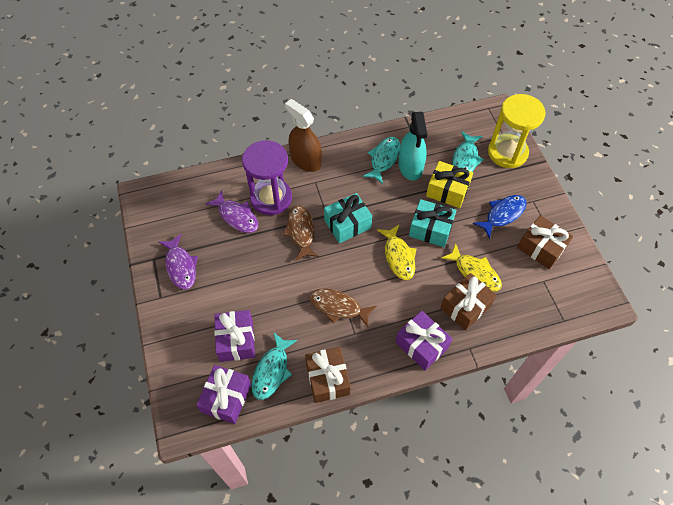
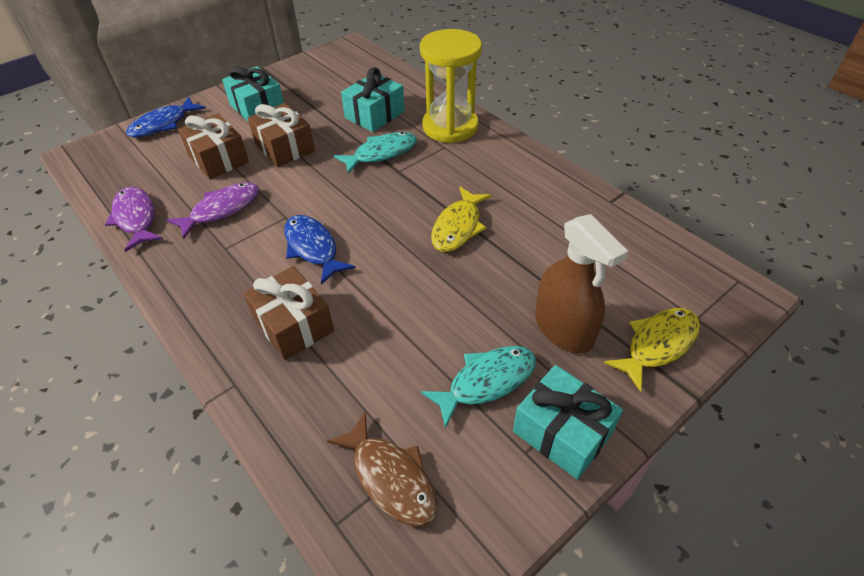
blue fish: [473,195,527,239] = 1 -> [126,97,206,137] [284,215,355,285] = 2
brown fish: [283,205,319,261] [309,288,376,327] = 2 -> [327,412,438,527] = 1
purple gift: [197,365,251,424] [214,310,255,362] [395,311,452,370] = 3 -> none = 0
purple hourglass: [242,140,292,215] = 1 -> none = 0
turquoise fish: [252,333,297,400] [363,137,400,184] [452,131,484,172] = 3 -> [334,132,417,174] [421,346,536,428] = 2
turquoise gift: [324,193,372,243] [409,199,456,247] = 2 -> [222,66,284,122] [341,67,405,132] [513,365,623,479] = 3
turquoise spray bottle: [399,112,427,181] = 1 -> none = 0
yellow gift: [426,161,473,208] = 1 -> none = 0

